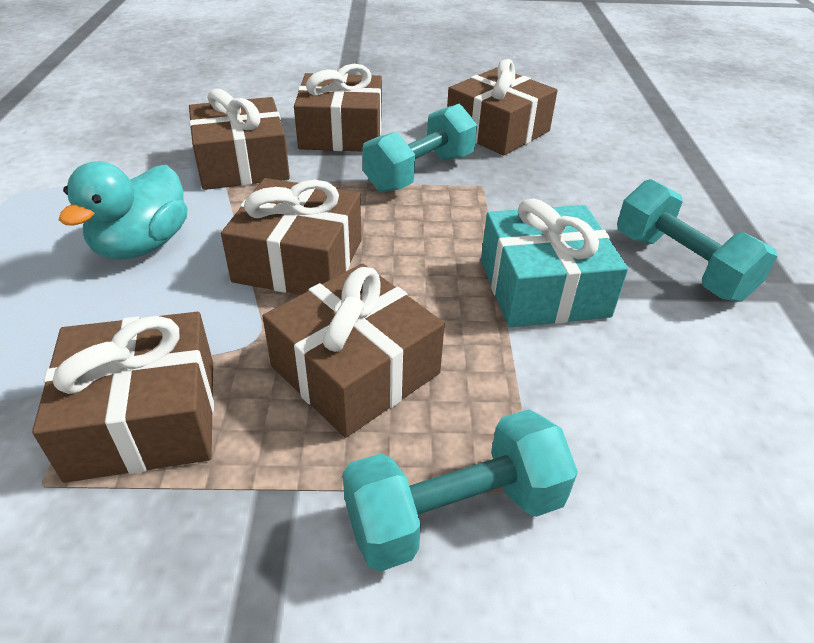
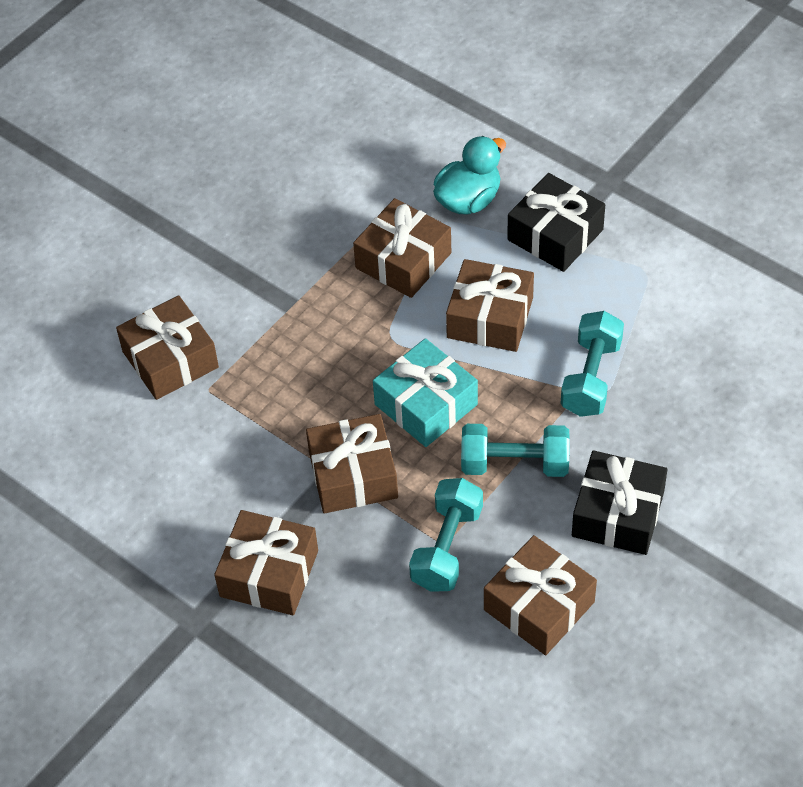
black gift: none = 0 -> [507,173,605,272] [572,450,668,555] = 2

